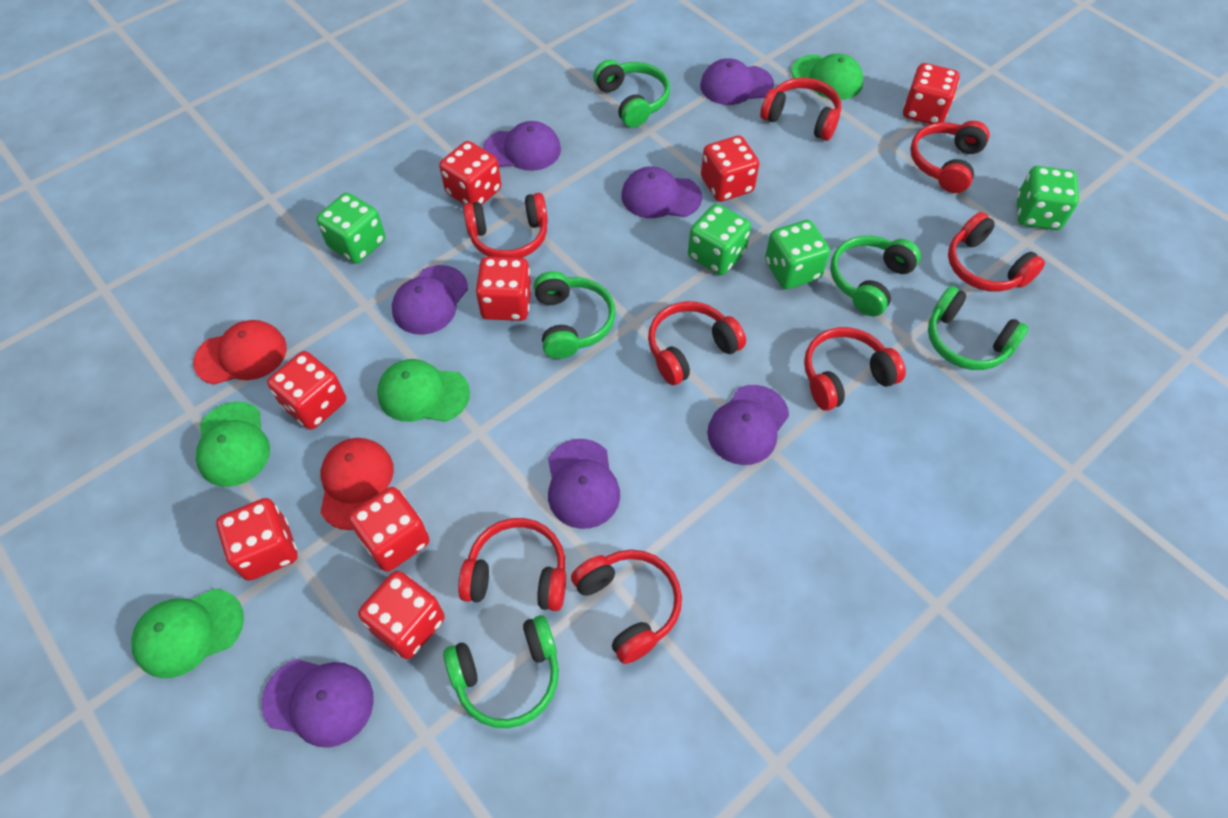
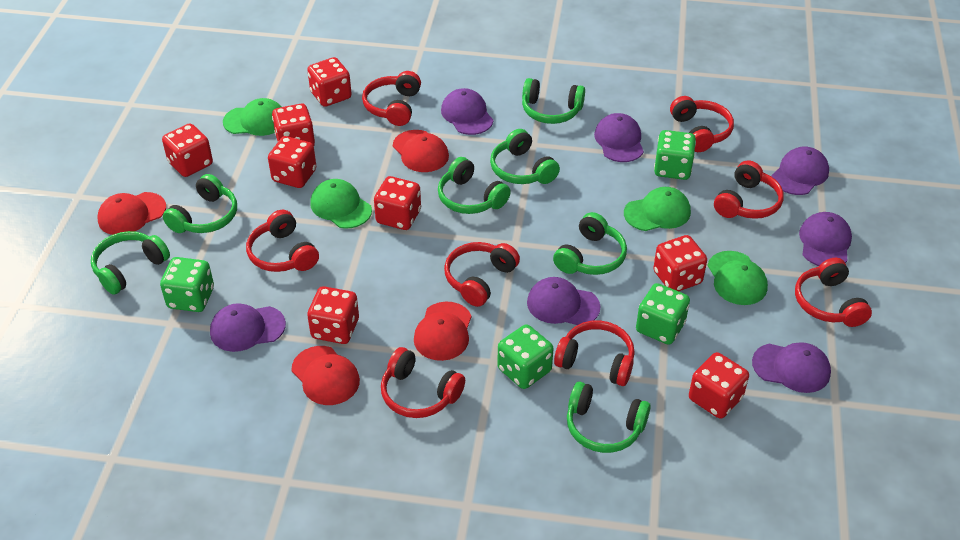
green headphones: [443,615,559,728] [534,271,615,359] [593,60,670,128] [830,236,921,316] [928,286,1029,370] = 5 -> [91,231,170,295] [163,174,237,233] [438,157,511,214] [490,129,560,184] [522,78,585,124] [553,212,627,275] [567,382,651,453] = 7
red cap: [193,320,287,385] [320,438,394,530] = 2 -> [97,192,166,235] [291,346,360,405] [393,130,449,172] [414,302,471,361] = 4

